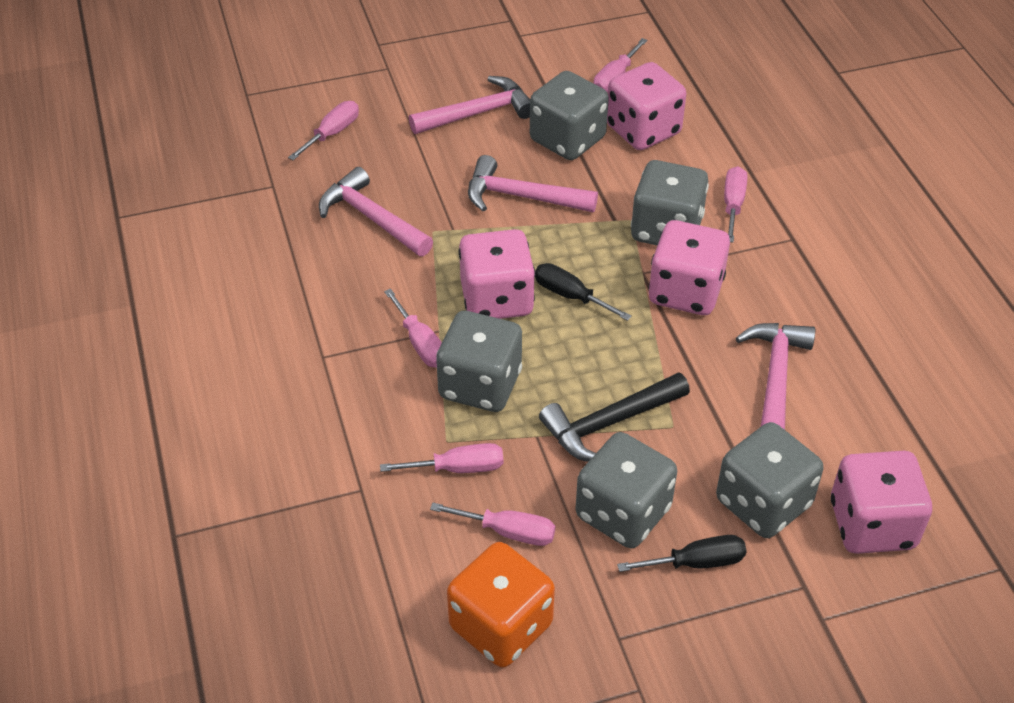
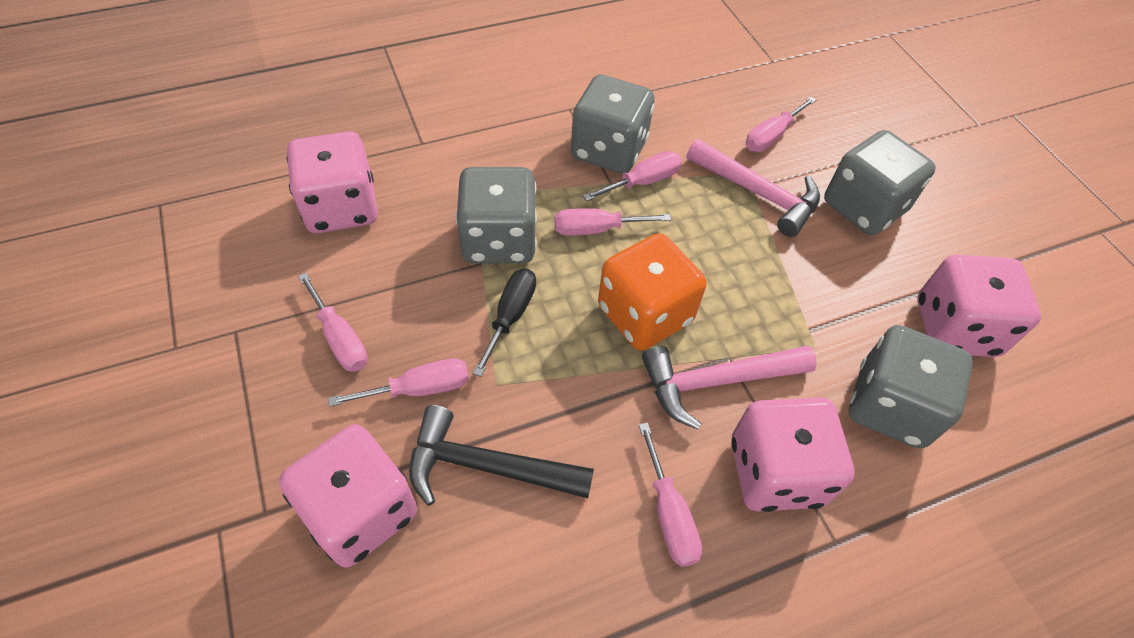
black screwdriver: [535,263,632,321] [617,535,746,572] = 2 -> [473,269,536,377] = 1
grey dice: [436,311,522,412] [530,71,609,160] [575,432,677,548] [631,160,709,246] [716,422,823,538] = 5 -> [456,167,537,263] [571,75,655,174] [824,130,936,235] [849,325,973,448] = 4
pink hammer: [319,167,433,256] [409,76,530,134] [468,155,598,213] [736,323,815,430] = 4 -> [642,345,817,430] [687,139,820,237] = 2

